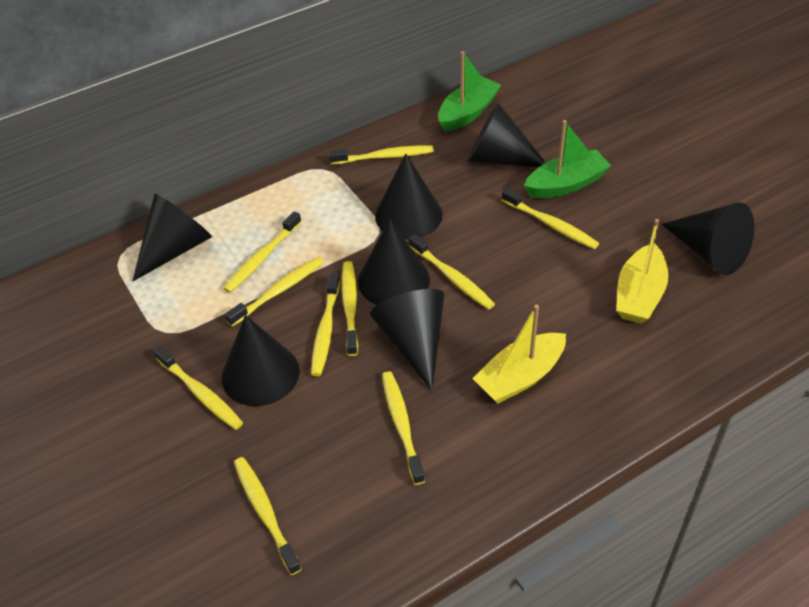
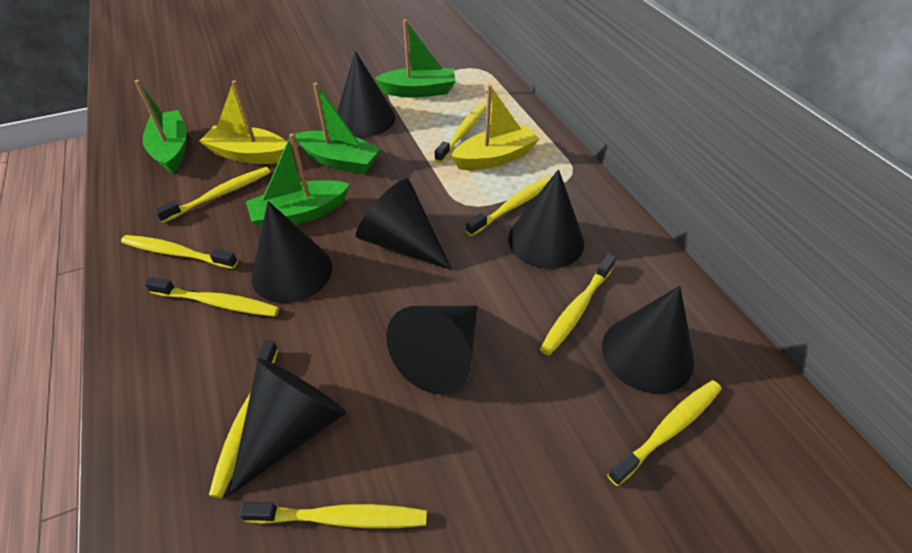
green boat: [438,51,501,132] [524,120,612,198] = 2 -> [135,80,187,173] [246,133,350,227] [295,82,381,174] [374,19,455,98] = 4
yellow toothbrush: [154,346,243,430] [223,211,301,293] [225,257,324,327] [234,457,301,575] [311,273,340,376] [329,146,434,165] [341,261,358,356] [382,371,425,485] [409,234,495,310] [502,188,599,249] = 10 -> [121,235,238,269] [145,277,279,317] [154,167,271,223] [209,340,278,498] [239,502,427,528] [435,104,487,163] [466,177,551,236] [540,254,616,356] [607,380,722,486] = 9

